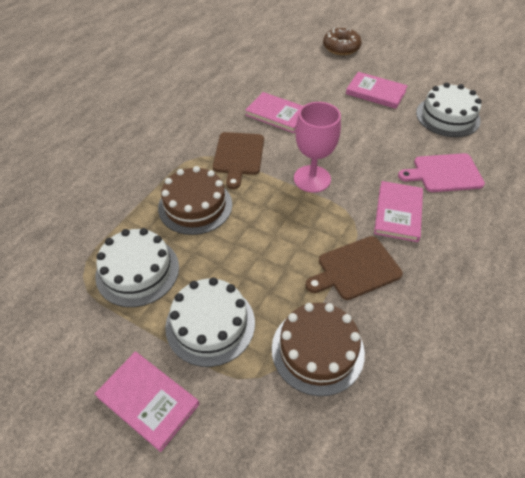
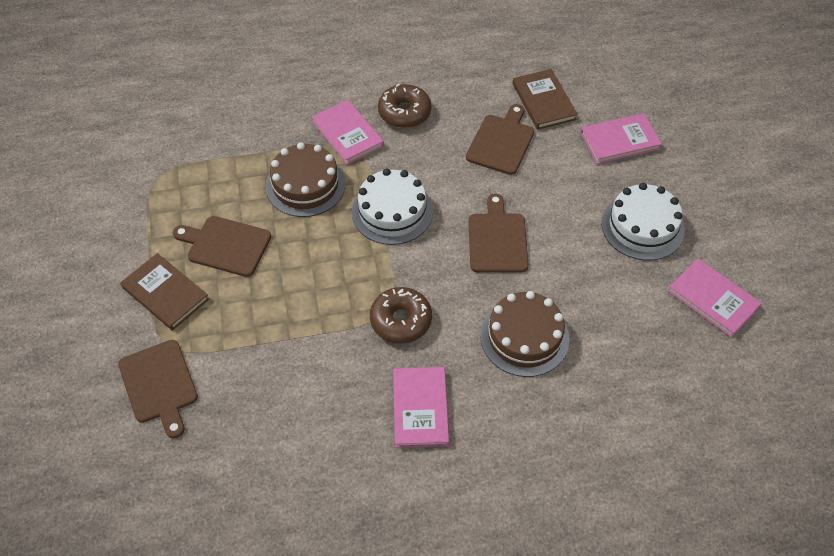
brown book: none = 0 -> [120,253,209,331] [512,69,578,130] = 2
brown cutting board: [213,132,264,189] [305,236,403,300] = 2 -> [118,340,198,438] [173,216,271,277] [466,104,534,175] [468,193,529,273] = 4
brown donut: [323,28,362,55] = 1 -> [370,287,432,344] [378,84,431,128] = 2
pink cutting board: [398,153,485,192] = 1 -> none = 0
pink goblet: [294,102,341,193] = 1 -> none = 0
white cake: [95,228,179,307] [165,277,255,367] [416,83,482,137] = 3 -> [352,168,433,245] [601,183,685,261] = 2

